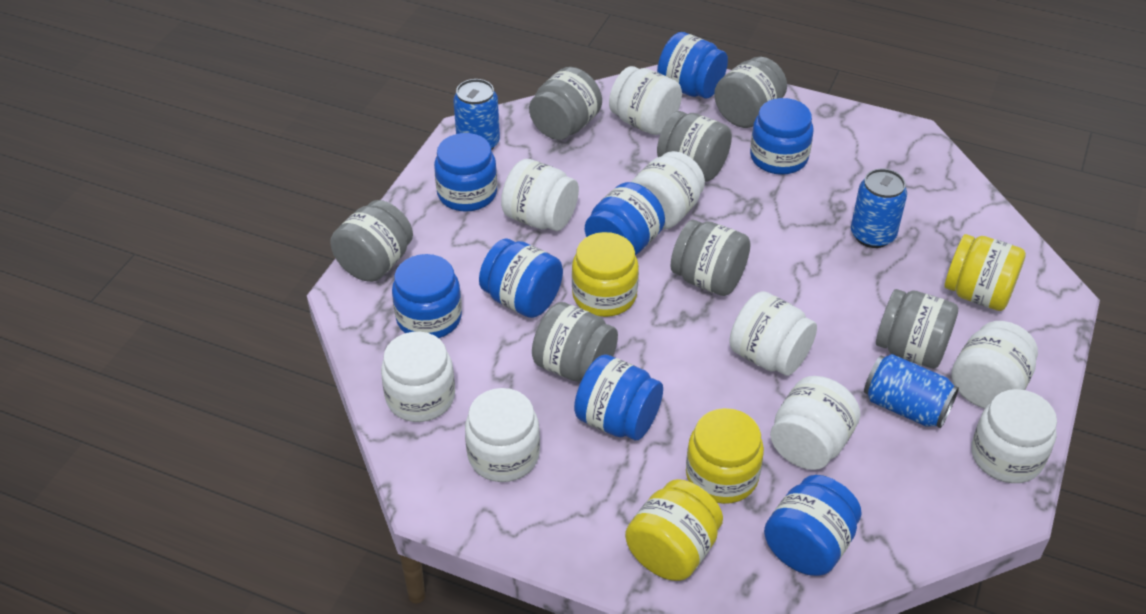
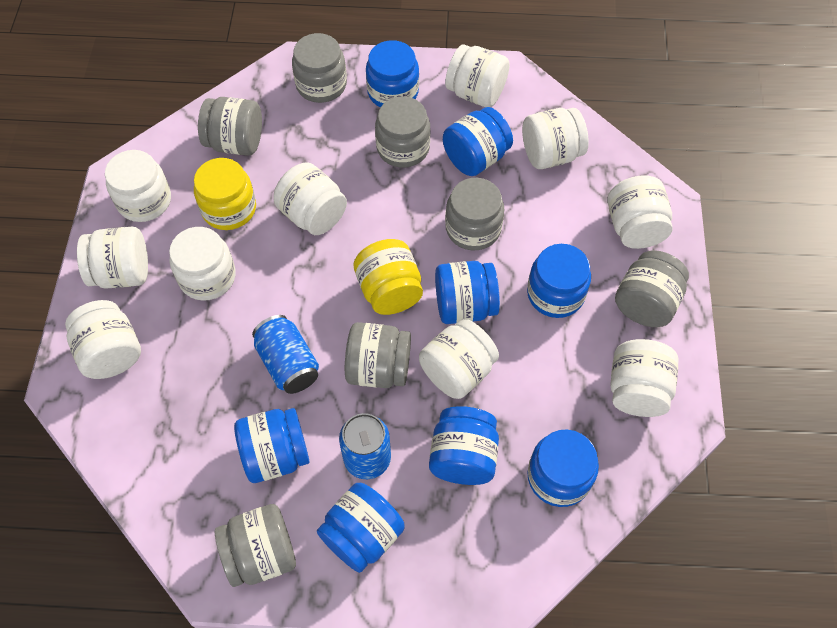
blue can: [453,79,500,150] [851,169,907,248] [864,354,959,428] = 3 -> [252,315,319,394] [339,413,391,479] = 2
white jar: [381,332,455,422] [465,388,540,482] [501,159,579,231] [609,66,682,135] [631,151,705,229] [729,291,817,376] [770,376,860,470] [951,321,1038,409] [971,389,1057,483] = 9 -> [65,300,141,379] [77,227,148,289] [105,150,171,222] [169,227,236,301] [273,162,347,235] [419,319,499,399] [445,44,510,107] [522,108,589,169] [607,175,672,249] [610,339,679,417] = 10
yellow jar: [572,232,639,317] [625,479,723,581] [686,408,764,504] [944,234,1026,311] = 4 -> [194,158,256,230] [353,239,423,315] = 2

